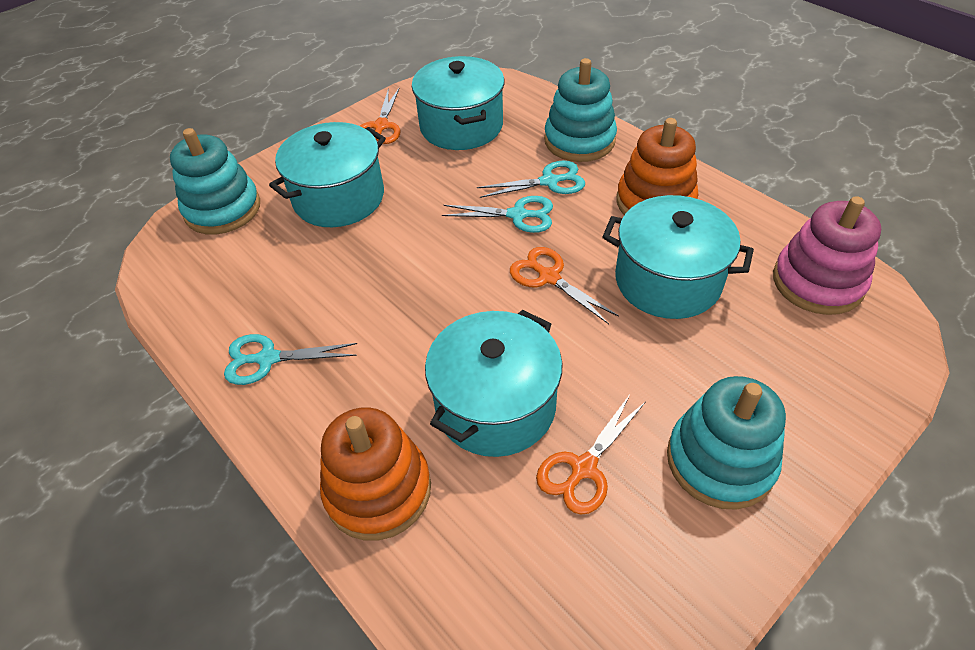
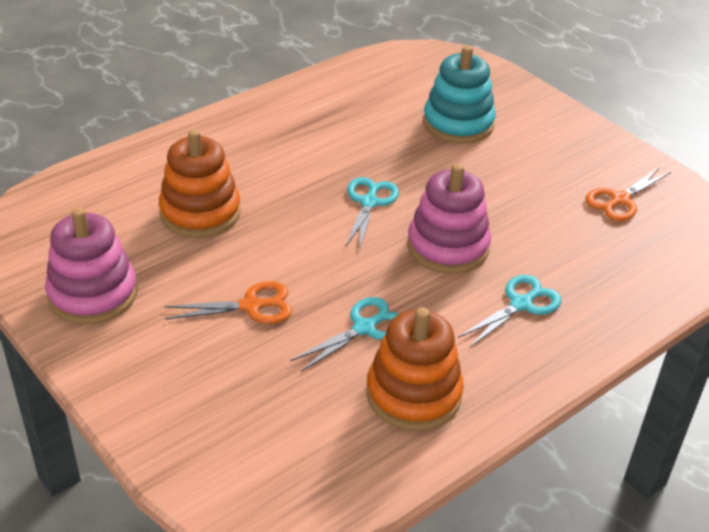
orange scissors: [360,88,401,144] [510,247,619,324] [536,395,645,515] = 3 -> [164,281,292,324] [586,167,671,221] = 2
pink stacking toy: [773,196,881,315] = 1 -> [45,208,138,325] [407,163,491,274] = 2
turquoise pot: [269,122,386,227] [412,56,505,150] [425,310,563,457] [603,195,754,319] = 4 -> none = 0
turquoise stacking toy: [170,128,260,235] [544,58,617,162] [667,376,786,509] = 3 -> [423,45,496,144] = 1

